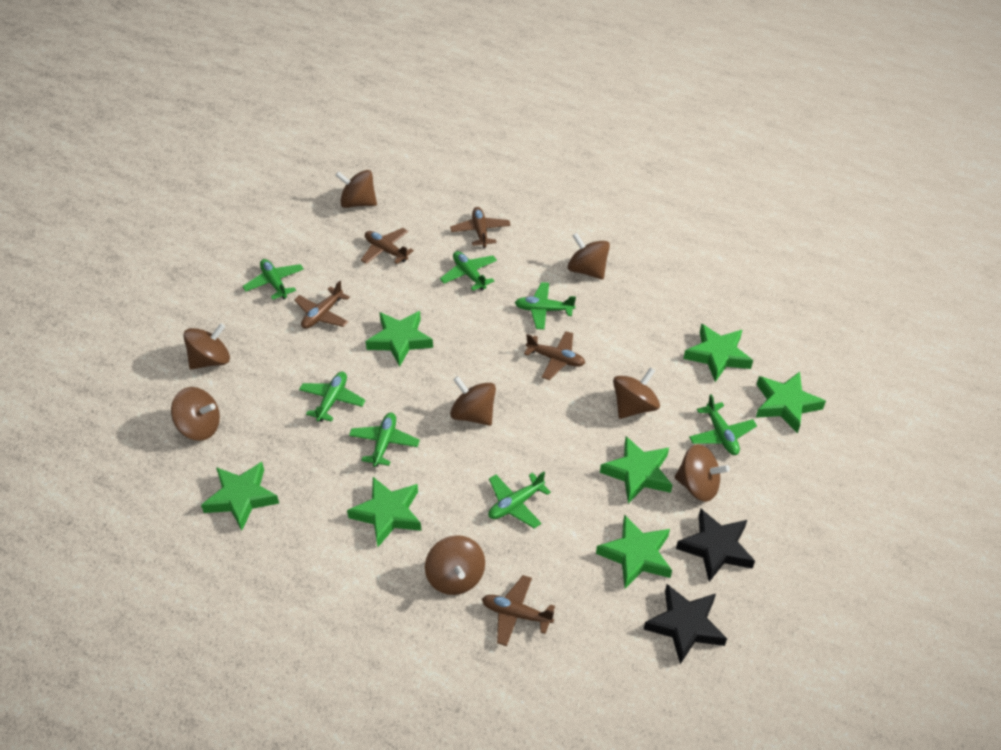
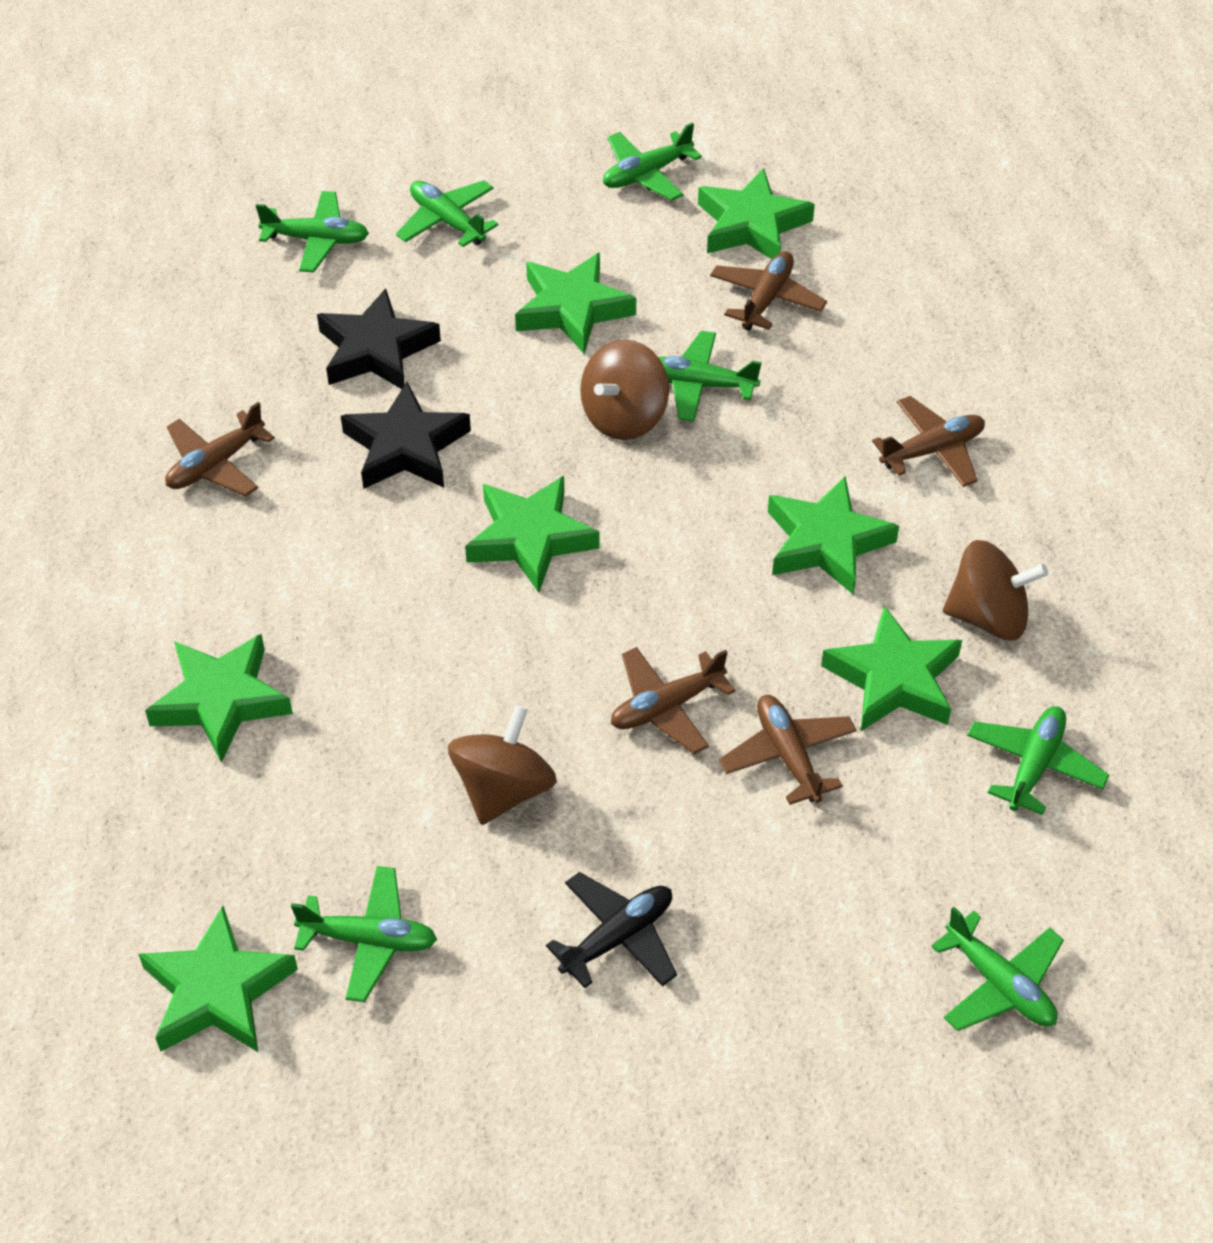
black plane: none = 0 -> [546,872,677,988] = 1
brown spinning top: [171,387,220,441] [183,323,230,370] [335,170,377,208] [425,535,485,595] [450,376,496,426] [567,233,610,280] [613,367,660,419] [675,444,730,502] = 8 -> [448,705,557,825] [580,340,669,440] [943,540,1048,640] = 3

